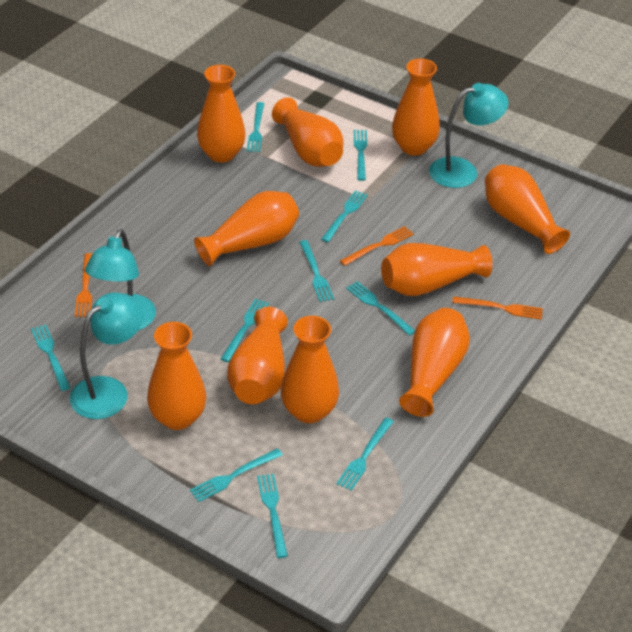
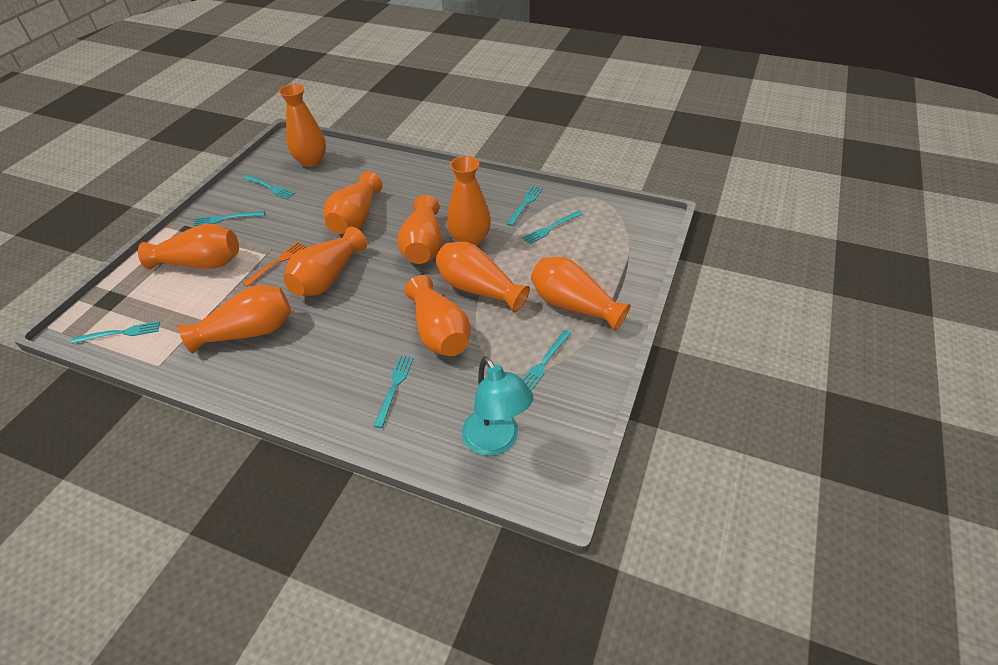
orange fork: [75,253,92,317] [340,226,414,266] [452,296,543,320] = 3 -> [242,242,306,287] = 1
turquoise fork: [31,324,70,391] [190,448,283,502] [221,299,269,362] [247,102,264,153] [257,474,288,558] [299,240,334,302] [321,190,368,242] [336,418,394,491] [346,281,415,336] [354,130,367,181] = 10 -> [71,321,160,344] [194,211,265,226] [243,175,295,199] [374,355,414,428] [507,186,543,226] [522,211,582,244] [522,330,572,391] = 7
turquoise lamp: [70,293,143,419] [85,229,156,331] [429,83,509,188] = 3 -> [462,356,534,456] = 1

